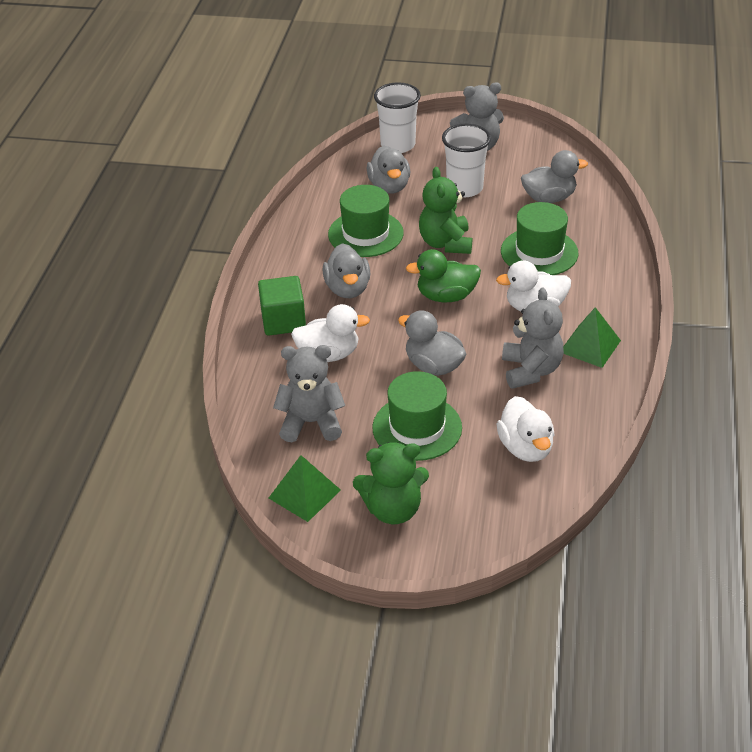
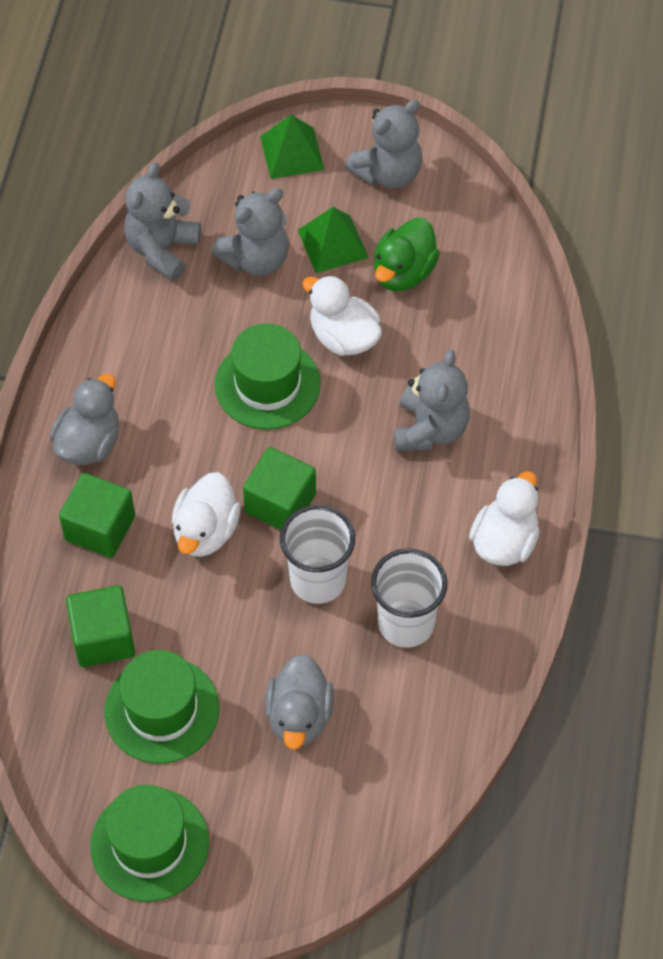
green cube: [258,276,306,336] = 1 -> [59,473,135,558] [66,585,135,667] [243,447,316,530] = 3
green teddy bear: [353,442,429,524] [419,167,472,254] = 2 -> none = 0
grey duck: [323,243,371,298] [366,145,410,194] [398,310,466,376] [521,150,588,203] = 4 -> [50,374,119,465] [265,654,334,750] = 2
grey teddy bear: [273,345,345,442] [450,82,504,151] [502,288,564,389] = 3 -> [124,162,201,281] [211,188,289,276] [345,100,422,188] [394,350,470,451] = 4

